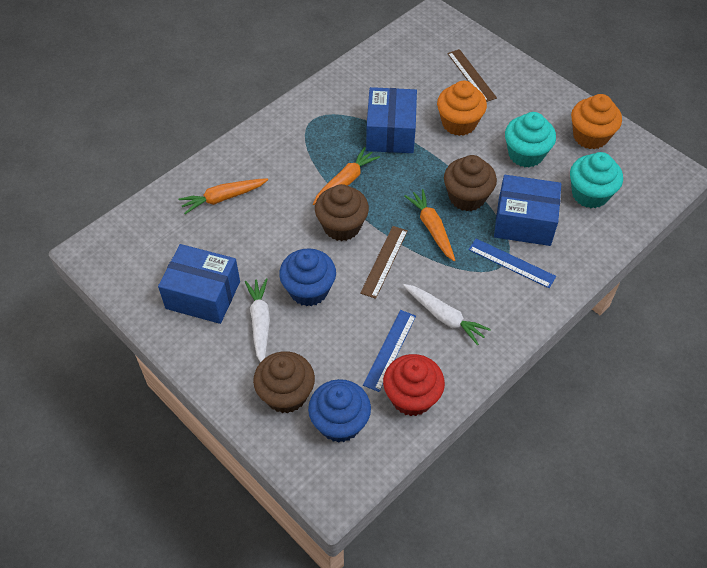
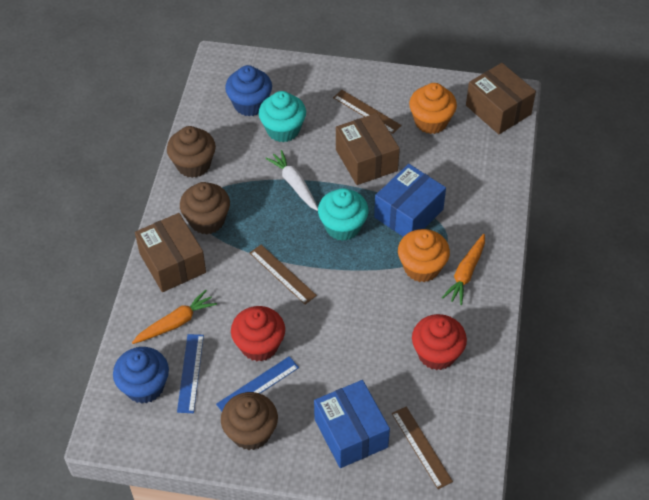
blue box: [158,244,240,324] [366,87,417,153] [494,175,561,246] = 3 -> [314,380,390,468] [374,164,446,237] = 2
brown box: none = 0 -> [135,213,206,292] [336,113,400,185] [466,63,536,134] = 3
brown ruler: [360,226,408,299] [447,49,497,102] = 2 -> [250,244,317,304] [333,90,402,134] [392,406,453,489] = 3
orange carrot: [178,178,268,214] [313,147,380,205] [404,189,455,261] = 3 -> [132,290,217,344] [442,234,485,305] = 2
red cupcake: [383,354,445,416] = 1 -> [231,306,285,362] [412,314,467,370] = 2
white carrot: [245,278,270,362] [403,284,491,345] = 2 -> [265,150,318,211] = 1

